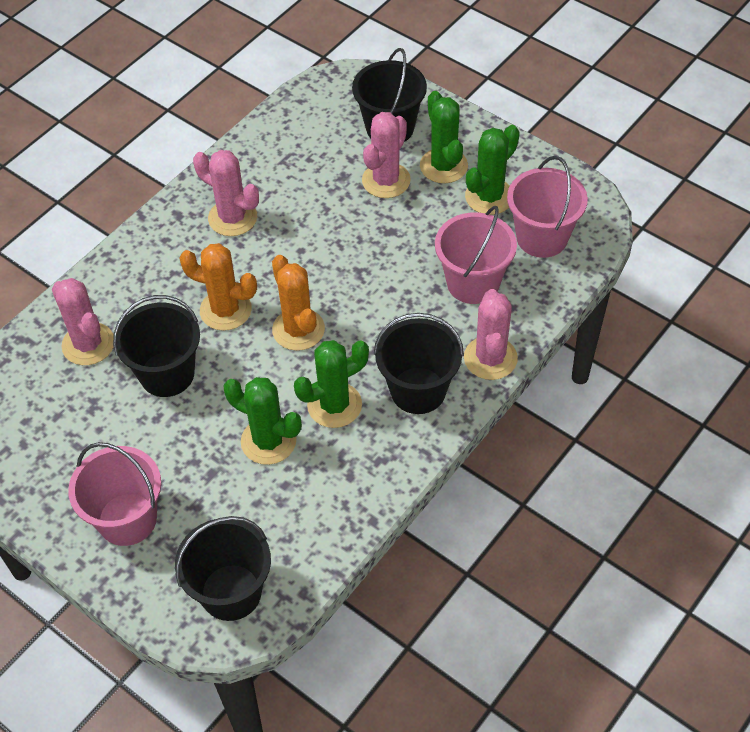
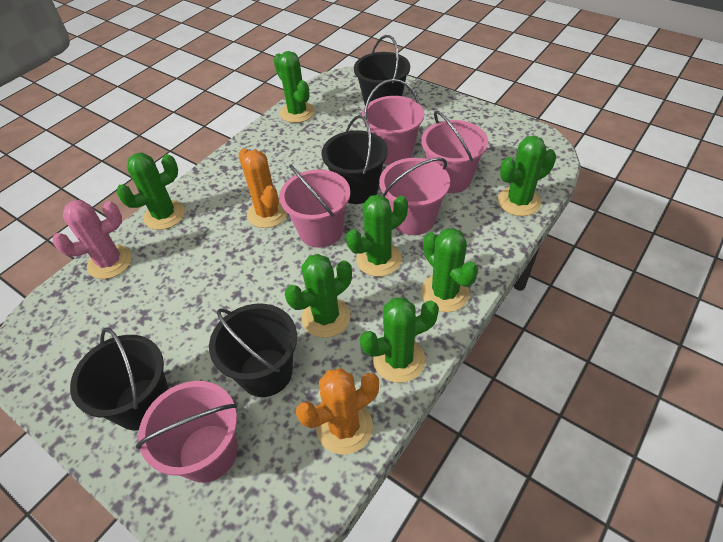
green cactus: [223,377,302,465] [294,340,369,428] [420,91,468,183] [465,125,520,215] = 4 -> [116,153,185,230] [274,51,315,123] [285,254,352,338] [346,194,408,277] [360,298,439,383] [421,228,478,312] [498,136,556,216] = 7
pink bucket: [68,442,161,546] [435,206,517,304] [507,156,588,258] = 3 -> [136,381,238,483] [279,164,350,248] [362,79,424,165] [379,158,450,235] [421,111,488,193] = 5
pink cactus: [52,278,114,365] [193,150,259,236] [362,112,411,198] [464,289,518,380] = 4 -> [53,200,132,279] = 1

